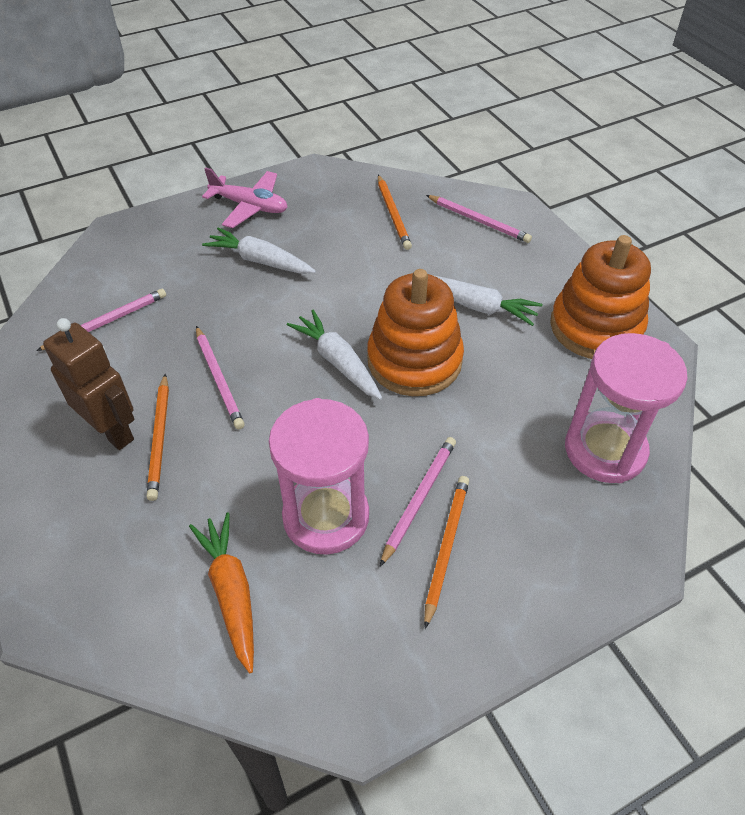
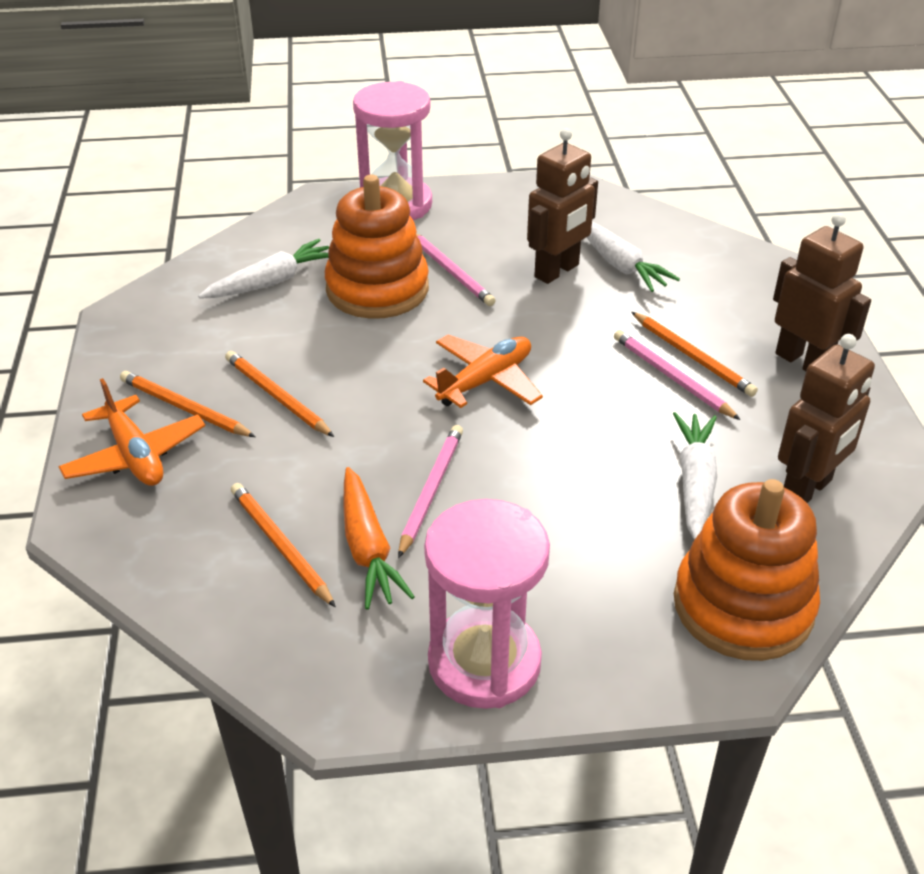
brown robot: [43,318,135,450] = 1 -> [527,128,598,284] [773,213,871,371] [778,334,875,503] = 3
orange pencil: [146,374,169,501] [378,175,412,250] [424,476,469,629] = 3 -> [120,371,256,437] [225,351,334,437] [231,483,336,608] [631,312,758,397] = 4
orange plane: none = 0 -> [58,378,205,486] [423,335,543,408] = 2
pink pencil: [36,289,166,351] [196,326,245,429] [380,437,456,566] [426,195,532,243] = 4 -> [398,425,463,558] [416,233,496,306] [614,330,740,420] = 3
pink plane: [202,167,288,228] = 1 -> none = 0

